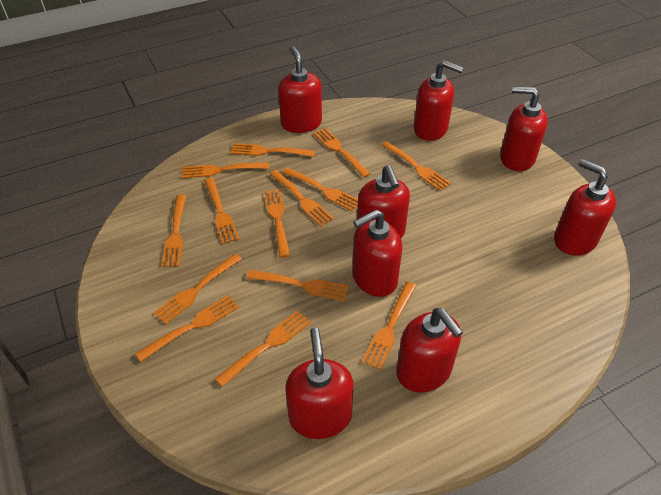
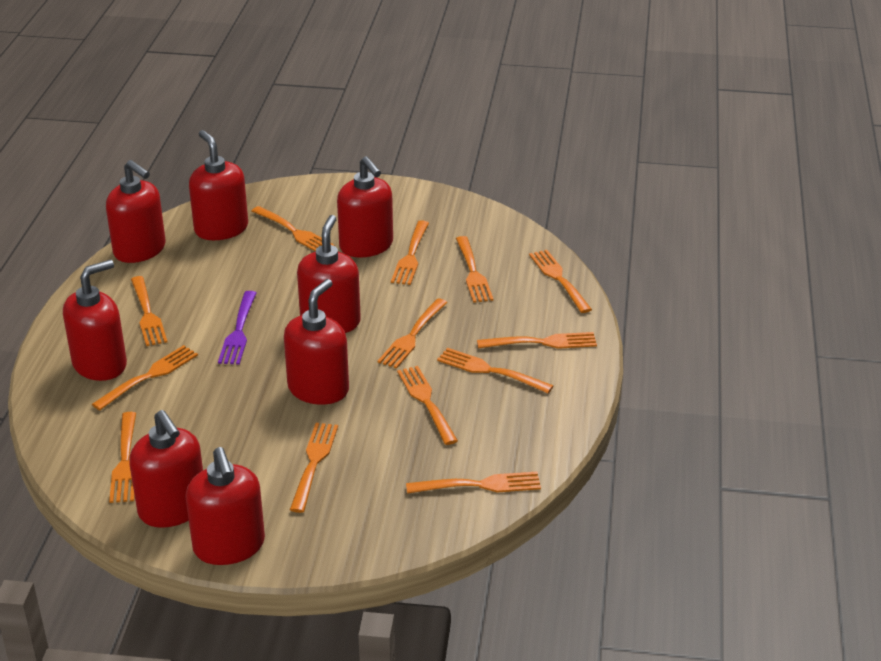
orange fork: [135,295,239,362] [153,254,242,324] [161,195,186,267] [182,162,269,178] [204,178,240,244] [215,310,311,387] [230,143,315,157] [246,270,349,301] [264,189,290,258] [270,170,334,226] [282,167,358,211] [313,128,371,178] [362,281,417,370] [381,141,451,191] = 14 -> [92,345,198,410] [109,412,136,503] [131,276,167,346] [252,206,335,252] [290,423,338,513] [377,298,448,369] [391,220,429,285] [397,366,458,445] [406,472,541,494] [437,348,553,393] [456,236,493,303] [477,332,597,349] [529,250,592,313] = 13
purple fork: none = 0 -> [218,291,256,365] = 1

